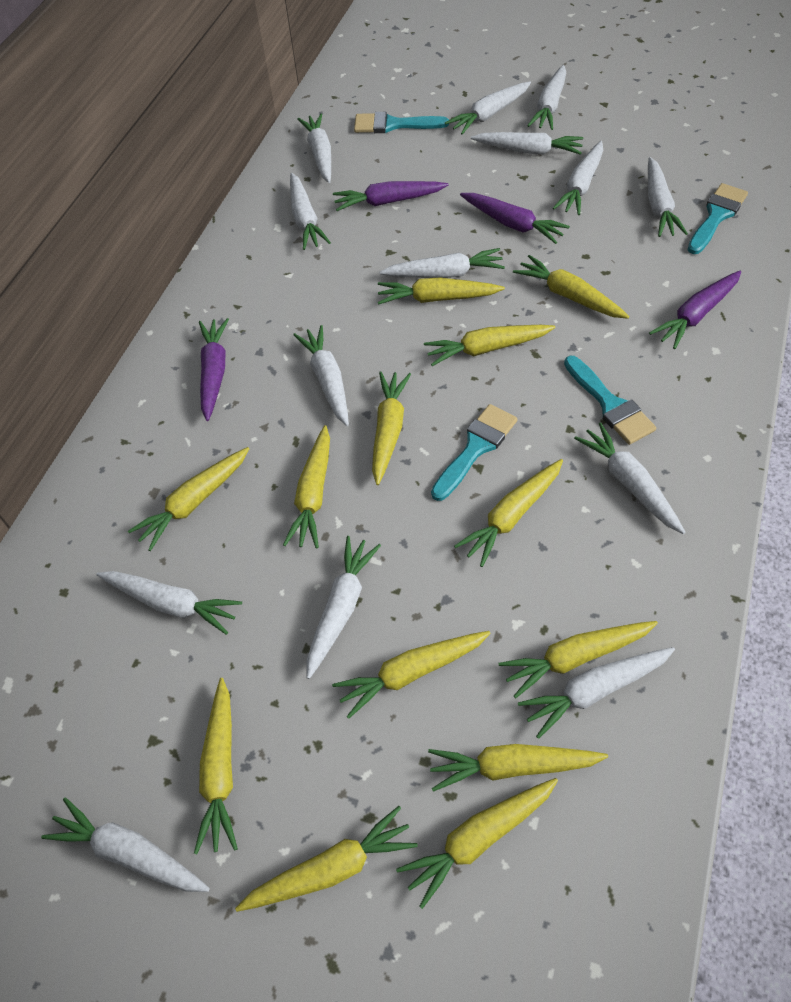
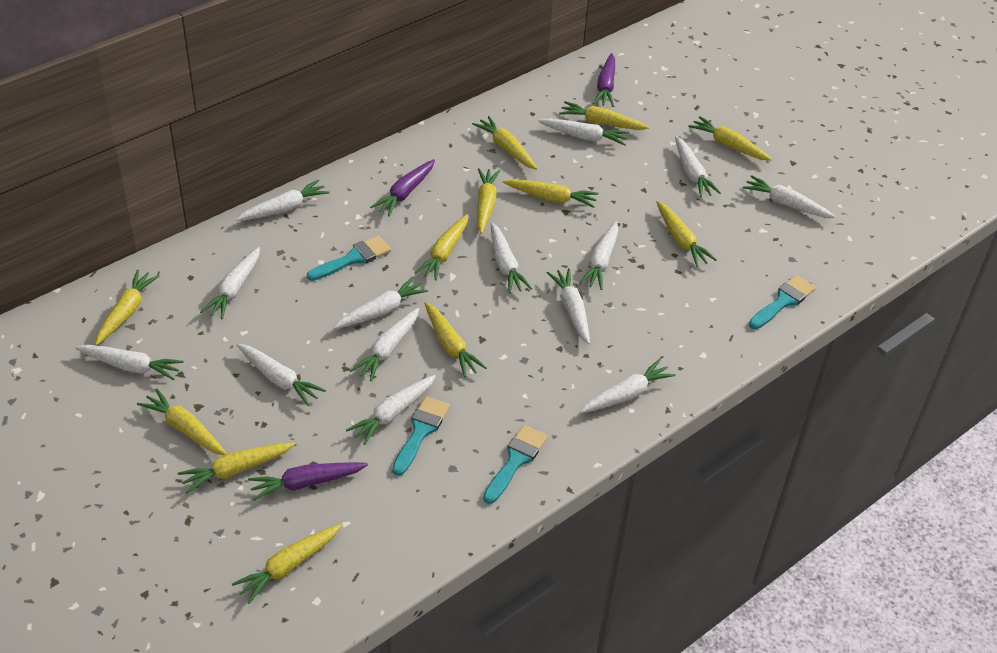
purple carrot: [199,318,229,421] [333,181,448,211] [460,193,570,244] [649,271,741,349] = 4 -> [248,462,368,501] [370,159,435,216] [593,53,615,107] = 3
yellow carrot: [128,447,249,551] [194,678,238,854] [235,806,418,912] [283,425,330,549] [332,631,491,719] [372,372,411,485] [378,278,505,304] [396,778,558,909] [424,325,555,366] [428,744,608,792] [454,459,563,567] [499,621,658,698] [513,255,630,319] = 13 -> [95,270,159,345] [137,389,227,455] [178,442,295,494] [232,524,342,604] [414,214,468,281] [424,302,487,377] [472,116,538,170] [477,168,500,234] [503,179,599,208] [559,101,649,130] [656,201,717,267] [688,116,772,161] = 12

